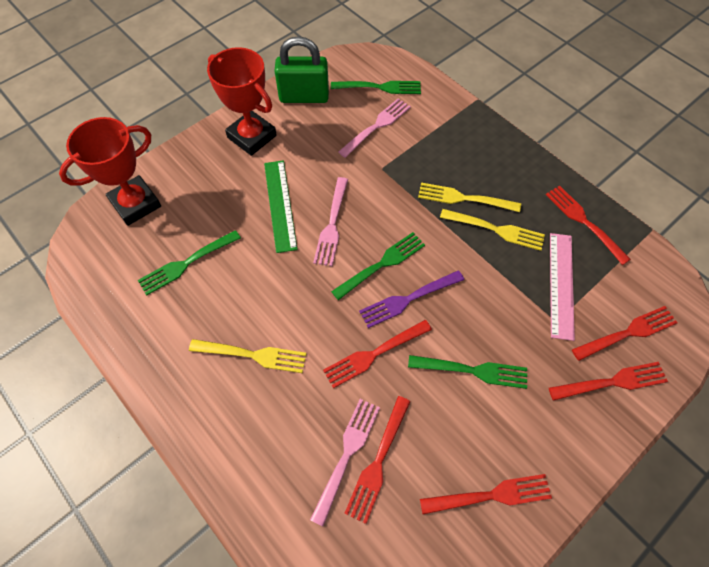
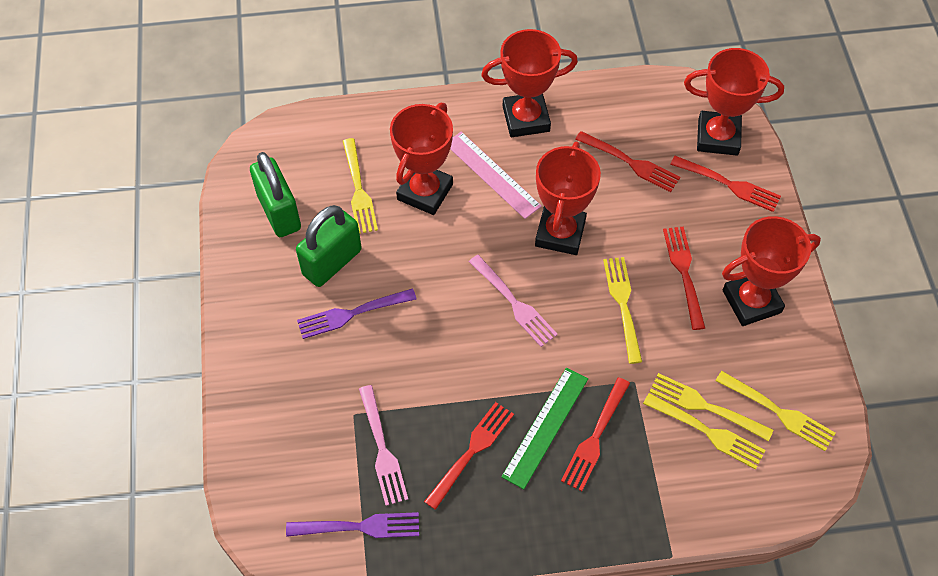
green fork: [138,230,241,295] [331,81,421,94] [331,232,425,300] [408,355,527,389] = 4 -> none = 0
green padlock: [274,36,329,103] = 1 -> [250,152,301,237] [296,205,362,287] = 2
pink fork: [310,399,380,526] [313,177,348,266] [338,98,411,158] = 3 -> [359,385,408,506] [469,255,558,347] = 2
purple fork: [359,270,464,328] = 1 -> [286,512,419,538] [297,288,417,339] = 2
red fork: [323,320,432,388] [344,396,411,524] [420,474,552,514] [546,186,631,265] [549,362,668,401] [572,306,677,361] = 6 -> [424,402,514,510] [561,377,630,491] [575,131,680,192] [663,227,705,330] [670,156,781,212] = 5
red trophy: [59,117,161,226] [207,47,277,156] = 2 -> [390,103,453,215] [481,29,578,137] [535,142,601,255] [684,48,784,156] [722,216,821,326] = 5
yellow fork: [189,339,307,373] [418,183,521,212] [440,209,545,251] = 3 -> [343,138,378,234] [603,257,642,364] [643,393,765,470] [649,373,773,441] [715,371,835,451] = 5

